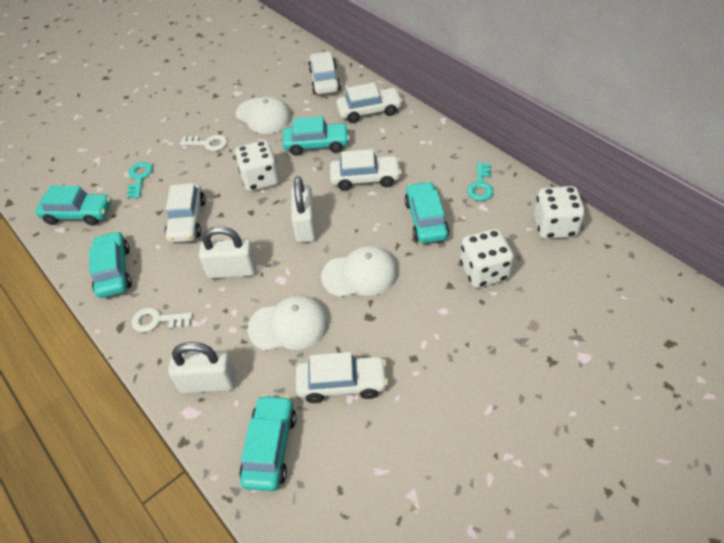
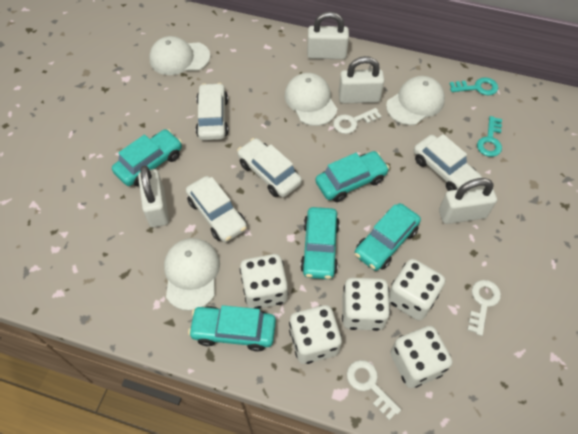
white cap: [236,97,292,134] [247,295,329,351] [321,245,398,297] = 3 -> [149,36,210,75] [164,238,220,311] [285,73,337,126] [386,76,445,125] = 4
white car: [165,183,206,243] [296,352,388,403] [308,52,341,94] [330,149,402,191] [337,83,403,123] = 5 -> [186,176,247,242] [196,83,228,140] [237,138,302,197] [414,134,482,191] = 4
white dice: [235,140,279,191] [460,229,514,288] [534,186,585,239] = 3 -> [240,254,288,309] [289,305,342,364] [342,278,390,331] [389,259,445,321] [390,326,452,388] = 5
white key: [132,308,193,332] [180,135,227,151] = 2 -> [333,108,382,134] [347,360,401,420] [467,280,501,336] = 3
white padlock: [168,342,236,393] [199,226,257,279] [291,176,316,243] = 3 -> [138,166,169,227] [307,12,349,59] [338,56,384,104] [439,178,497,224] = 4

